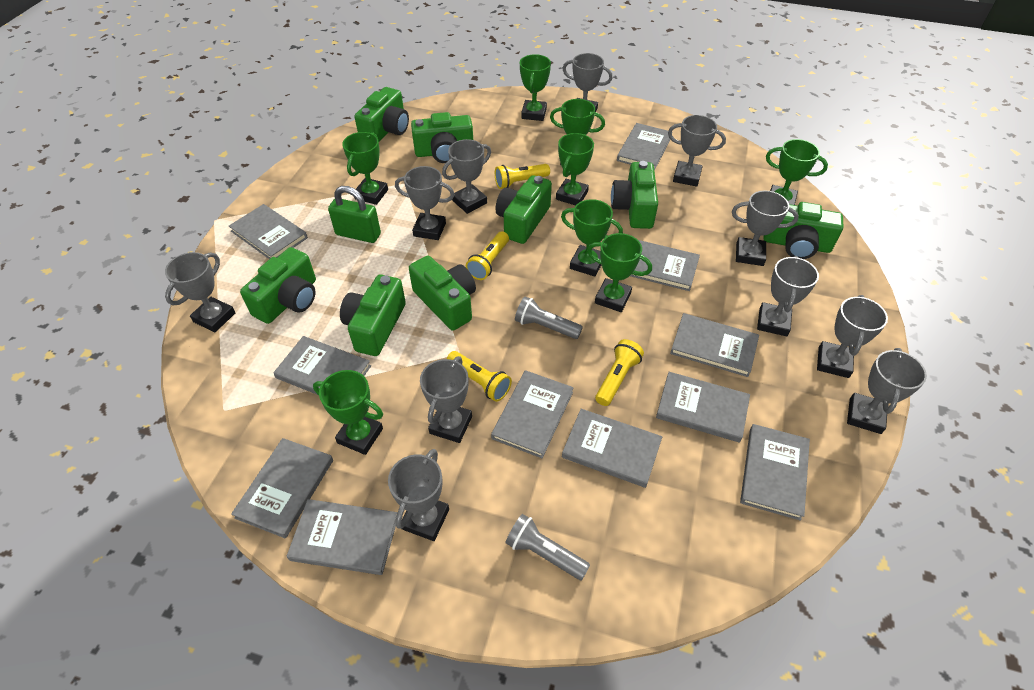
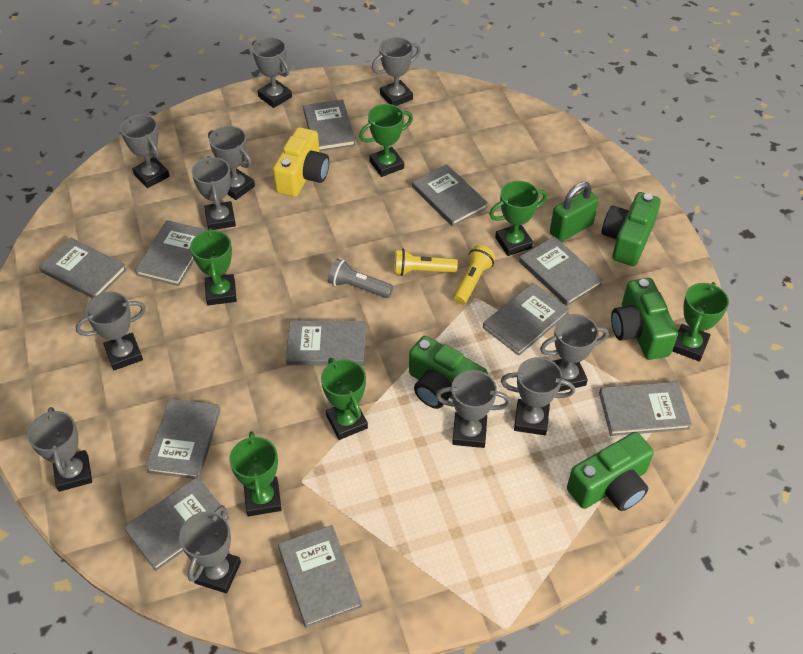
green camera: [240,247,316,324] [340,274,406,356] [355,87,409,142] [409,256,476,331] [411,112,473,163] [495,175,552,244] [611,161,658,229] [763,202,843,259] = 8 -> [409,336,488,409] [567,432,654,511] [602,192,661,266] [611,278,678,360] = 4
green trophy: [313,370,383,455] [342,132,388,205] [520,54,551,121] [550,99,605,165] [556,133,594,205] [561,199,623,277] [587,233,652,312] [766,139,828,205] = 8 -> [190,228,237,305] [229,431,282,516] [321,358,368,440] [359,104,413,177] [489,181,547,256] [672,282,729,362] = 6
grey flashlight: [505,514,590,580] [515,296,583,339] = 2 -> [328,259,393,298] = 1
yellow camera: none = 0 -> [273,127,329,197] = 1
yellow flashlight: [447,351,512,402] [466,231,509,280] [495,164,550,189] [595,339,644,406] = 4 -> [394,249,458,276] [453,245,496,305] = 2

